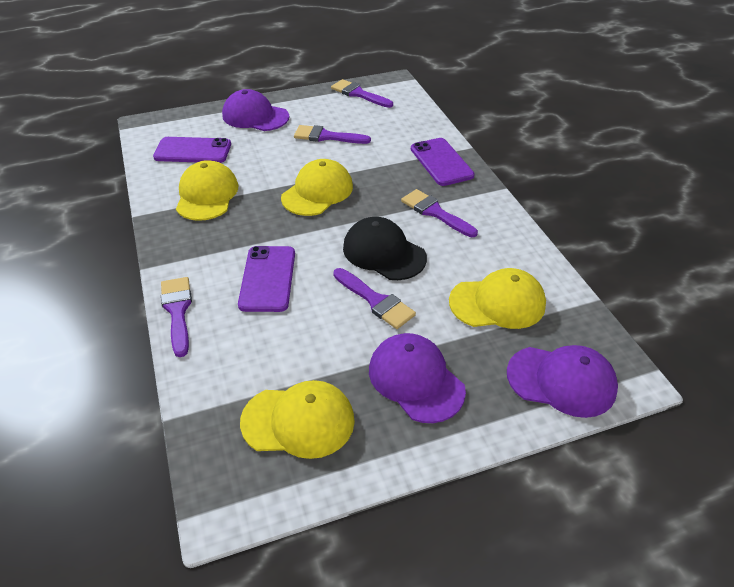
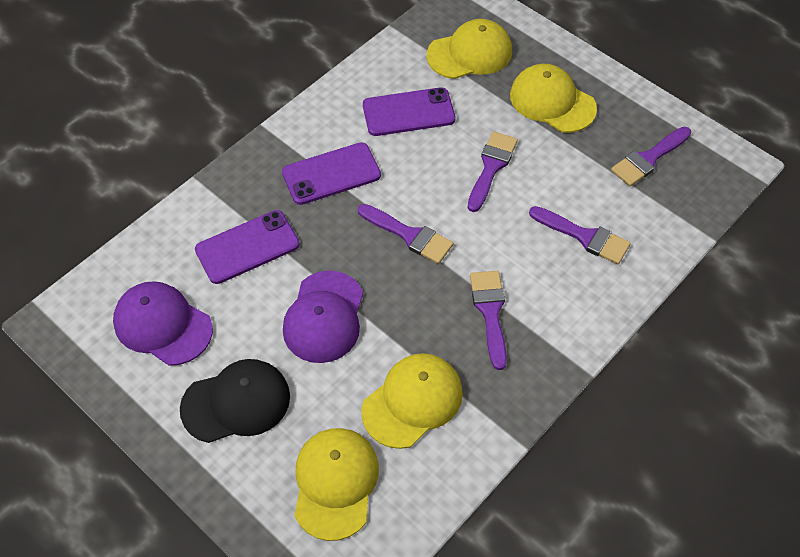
purple cap: [222,89,289,131] [369,333,466,423] [507,345,618,418] = 3 -> [113,281,213,366] [283,271,363,363] = 2

